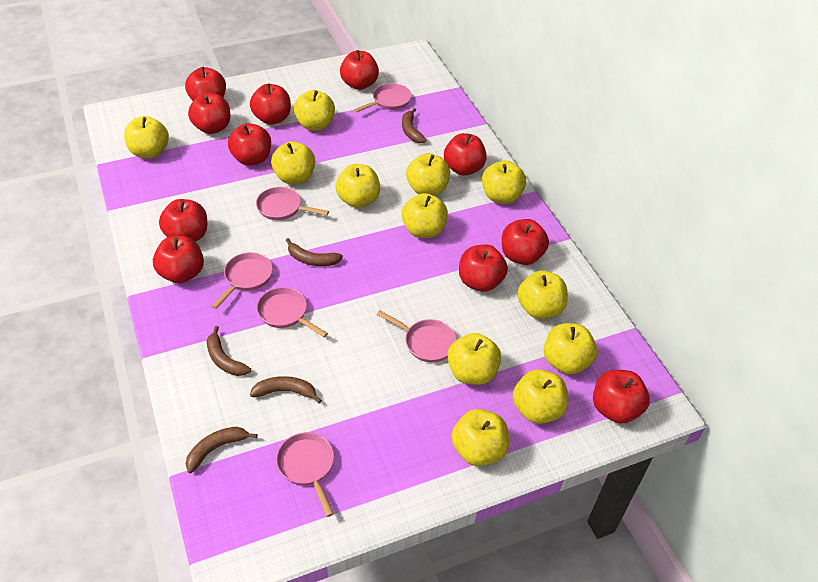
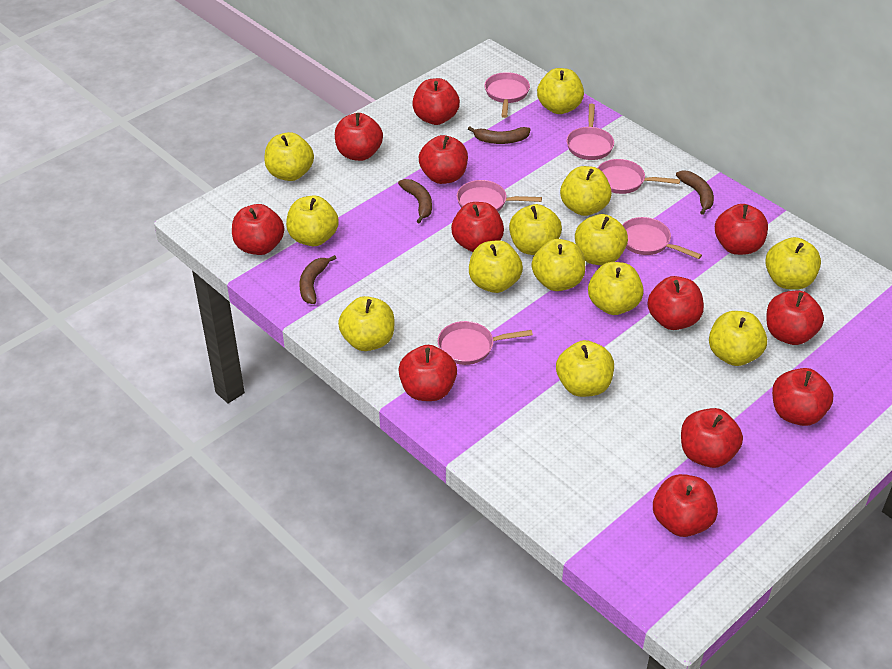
brown banana: [186,427,257,473] [207,326,251,376] [250,376,322,403] [286,238,343,266] [402,108,427,143] = 5 -> [299,255,337,304] [398,179,432,224] [468,126,530,144] [676,170,714,215] = 4
red apple: [153,236,204,283] [159,199,207,242] [185,67,226,101] [188,93,230,134] [228,123,271,166] [250,84,291,125] [340,50,379,90] [444,133,487,176] [459,245,508,292] [502,219,549,265] [593,370,650,424] = 11 -> [232,204,284,255] [335,113,383,161] [398,345,457,401] [412,78,460,125] [419,135,468,184] [451,202,504,252] [647,276,704,330] [653,474,718,537] [681,408,743,468] [715,204,768,255] [766,291,824,345] [772,368,834,426] = 12
yellow apple: [124,116,169,158] [271,141,315,184] [294,90,335,131] [335,164,380,208] [402,193,448,238] [406,153,450,196] [447,333,501,385] [451,409,509,466] [482,160,526,204] [513,369,568,424] [517,270,568,319] [544,323,597,374] = 12 -> [264,132,314,181] [286,196,339,246] [338,296,394,351] [469,240,523,293] [509,204,562,255] [532,239,585,291] [537,68,584,114] [556,340,614,397] [560,166,612,216] [575,214,628,265] [588,262,644,315] [709,311,767,366] [765,237,821,290] = 13

